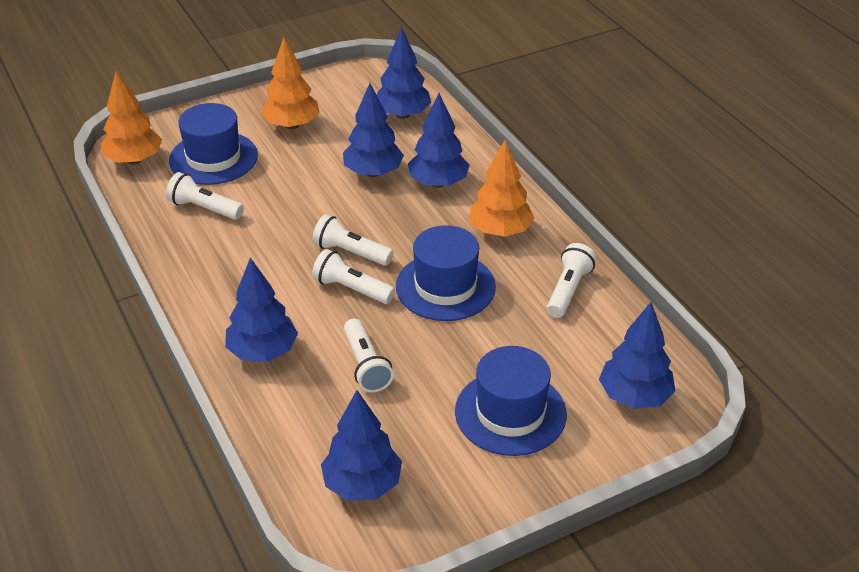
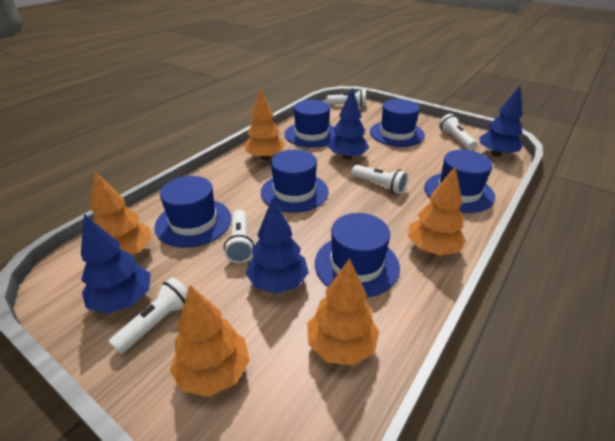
blue hat: [169,103,258,185] [396,225,496,321] [455,346,567,456] = 3 -> [155,176,232,248] [261,149,328,213] [285,100,335,148] [315,213,400,297] [370,99,425,147] [424,150,495,213] = 6
blue tree: [225,258,298,362] [321,390,402,501] [343,83,404,177] [377,27,431,119] [408,93,470,188] [599,302,675,409] = 6 -> [81,214,151,314] [246,197,309,294] [328,87,369,160] [479,86,523,157] = 4
orange tree: [101,71,162,165] [261,37,320,129] [469,139,534,237] = 3 -> [91,170,152,255] [170,285,250,397] [244,88,285,160] [307,258,379,366] [408,167,466,256] = 5

